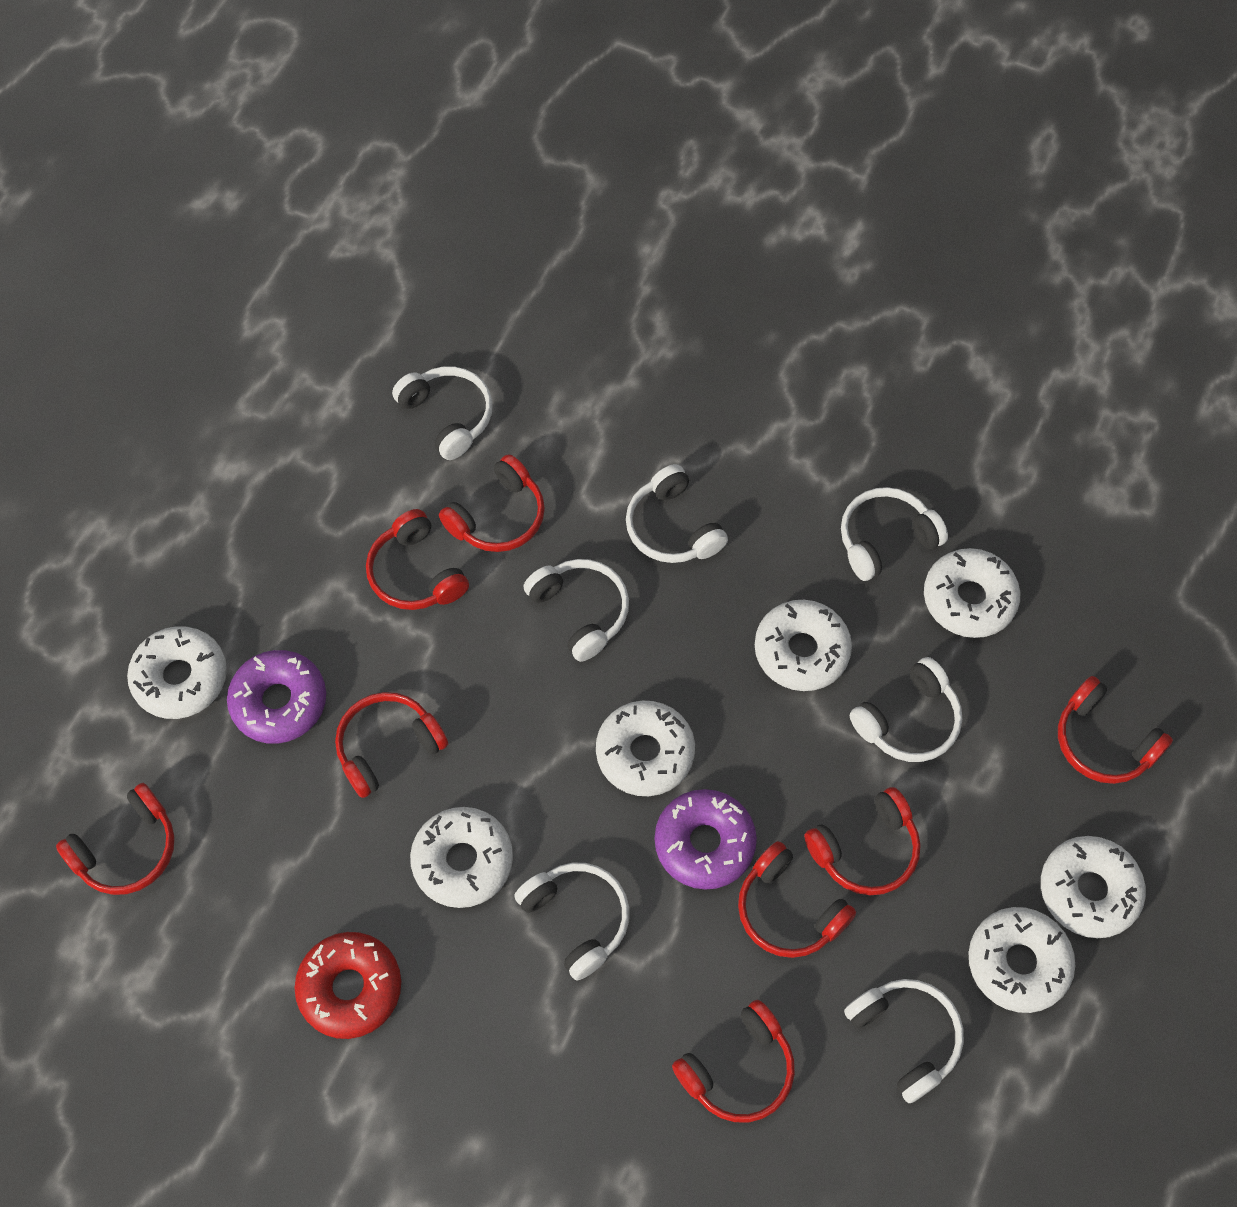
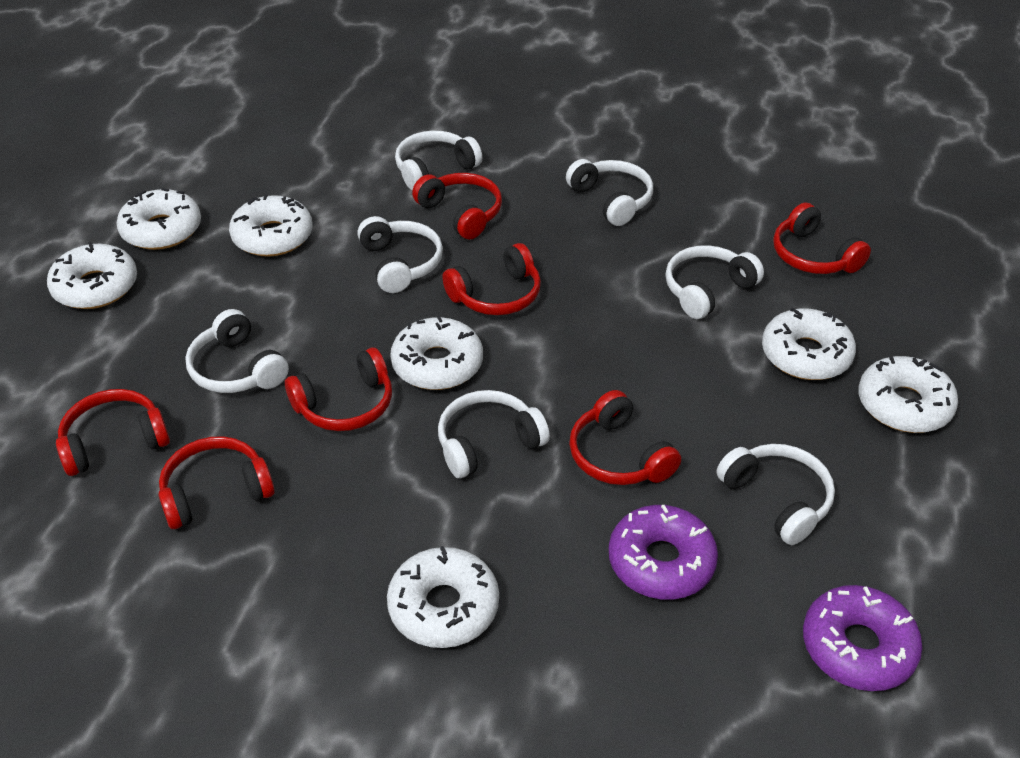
red donut: [295,932,401,1039] = 1 -> none = 0
red headphones: [56,783,175,895] [335,692,448,798] [366,509,469,610] [439,454,545,552] [672,1000,795,1122] [738,841,856,958] [804,787,921,895] [1058,676,1173,784] = 8 -> [56,389,170,476] [159,436,275,529] [285,348,392,431] [412,173,502,240] [442,243,541,315] [569,390,681,485] [773,203,871,274] = 7

